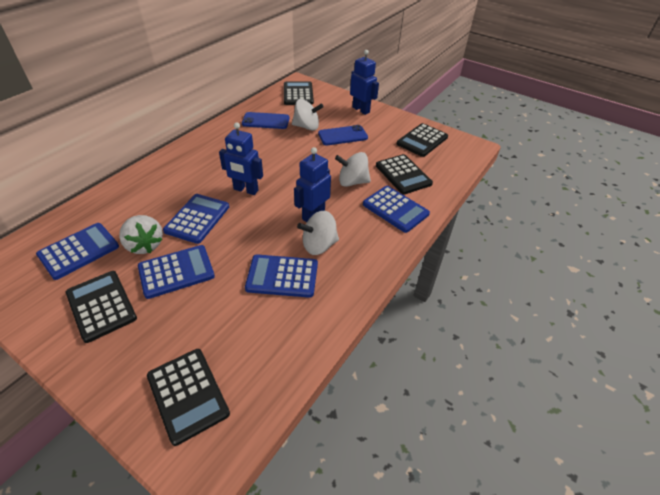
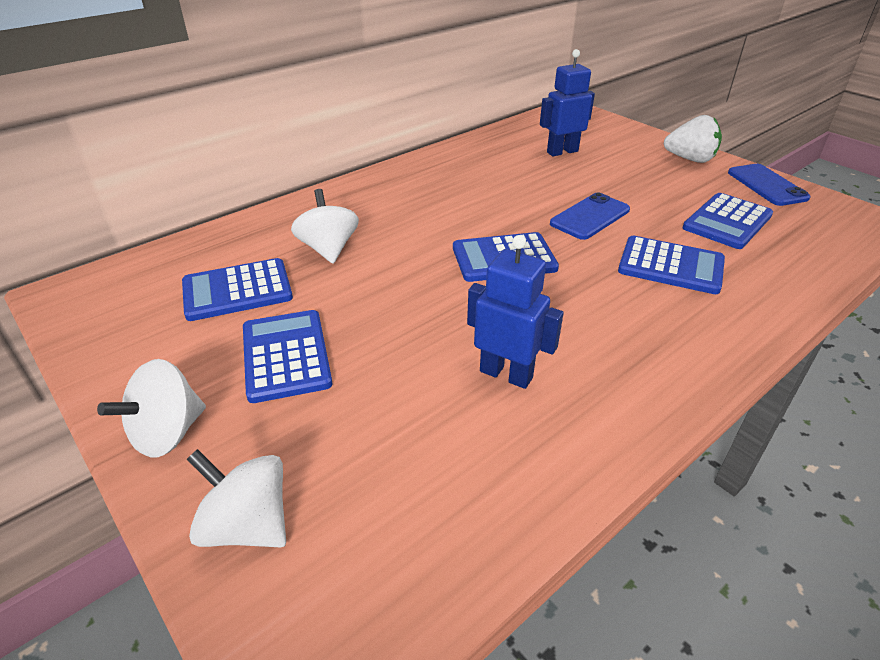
black calculator: [66,271,137,343] [147,349,230,446] [284,81,314,105] [376,154,433,194] [397,123,448,157] = 5 -> none = 0
blue robot: [219,122,263,195] [294,147,331,222] [350,50,379,115] = 3 -> [467,235,564,389] [540,49,595,156] = 2

